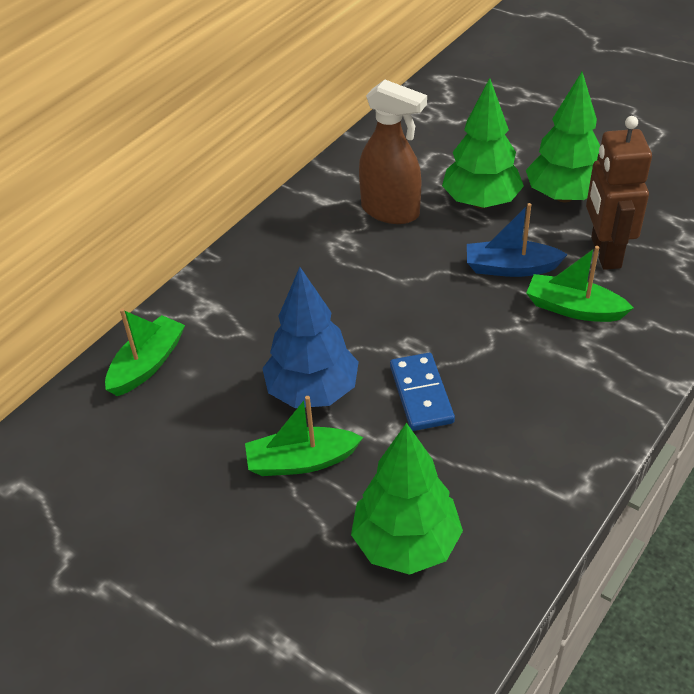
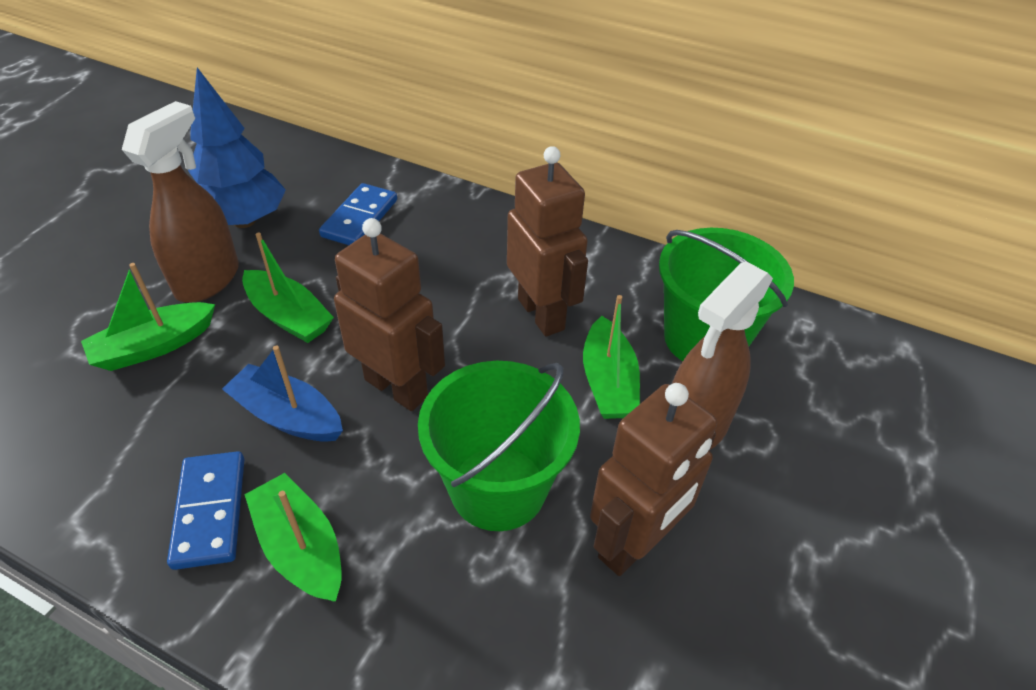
blue domino: [390,353,455,431] = 1 -> [167,451,244,570] [319,183,397,245] = 2
brown robot: [586,116,652,270] = 1 -> [334,218,445,411] [507,146,588,337] [590,383,717,576] = 3
brown spray bottle: [359,80,427,224] = 1 -> [122,101,239,303] [672,261,773,450] = 2
green boat: [105,308,185,396] [245,396,363,476] [526,246,633,322] = 3 -> [81,263,215,371] [242,233,334,343] [244,473,342,602] [583,295,640,419] = 4
green bucket: none = 0 -> [418,361,580,531] [659,228,794,361] = 2
green tree: [351,423,463,575] [442,78,524,209] [526,72,600,202] = 3 -> none = 0

